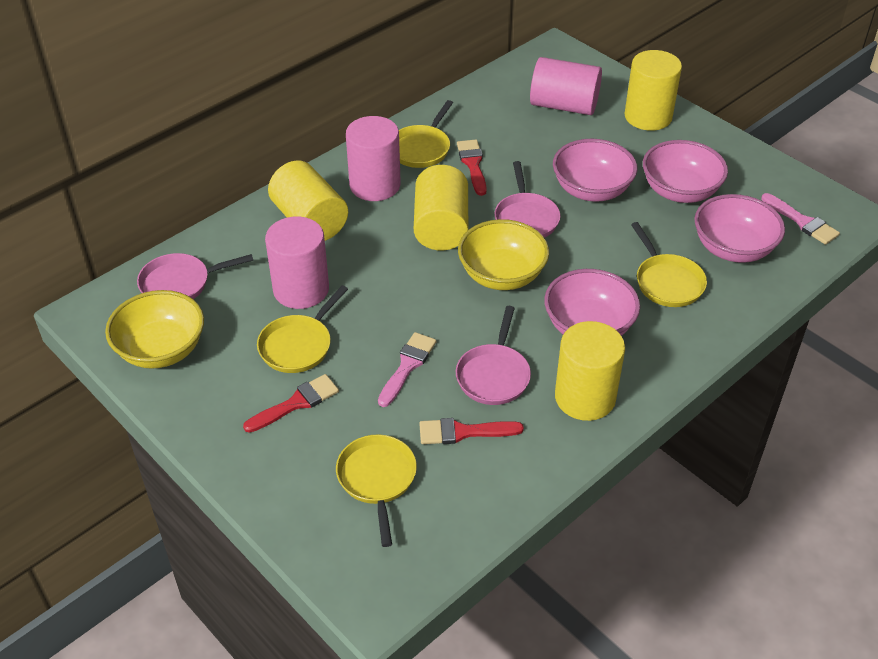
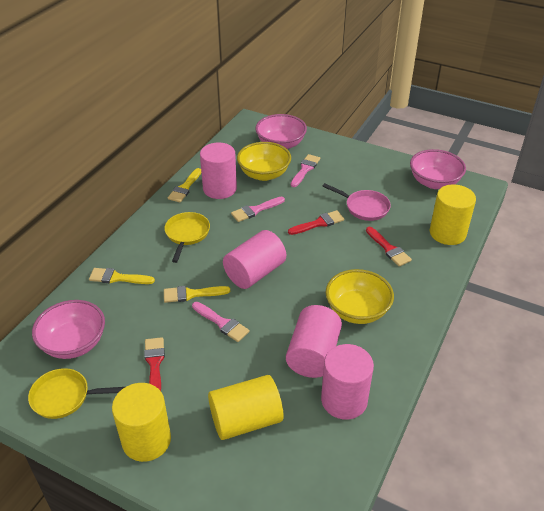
pink bowl: [544,269,640,336] [553,139,638,202] [643,140,728,203] [694,194,785,263] = 4 -> [32,300,105,359] [255,114,307,149] [410,149,466,189] = 3
pink brush: [378,332,437,407] [761,193,840,245] = 2 -> [192,302,250,342] [231,197,285,222] [291,154,320,187] = 3
pink cylinder: [265,216,329,309] [346,116,401,201] [530,57,602,115] = 3 -> [200,143,237,199] [223,230,286,289] [286,305,342,378] [321,344,374,420] = 4
pink pan: [137,253,253,299] [456,306,531,405] [495,161,560,238] = 3 -> [322,183,391,221] = 1
yellow brush: none = 0 -> [89,268,155,284] [164,286,230,303] [168,168,201,202] = 3
yellow cylinder: [268,160,348,241] [414,165,468,251] [555,321,625,421] [625,50,682,131] = 4 -> [112,383,171,462] [208,375,283,440] [430,185,476,245] = 3
yellow pan: [257,285,348,373] [336,434,417,547] [399,100,453,168] [631,222,707,307] = 4 -> [28,368,125,419] [164,212,210,263] = 2

